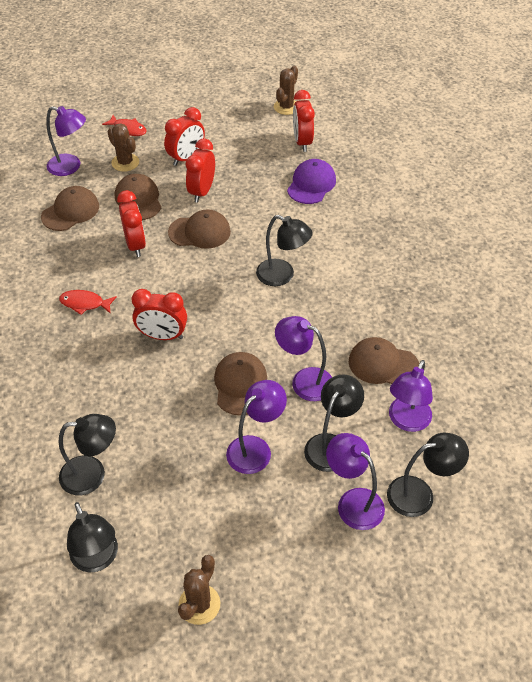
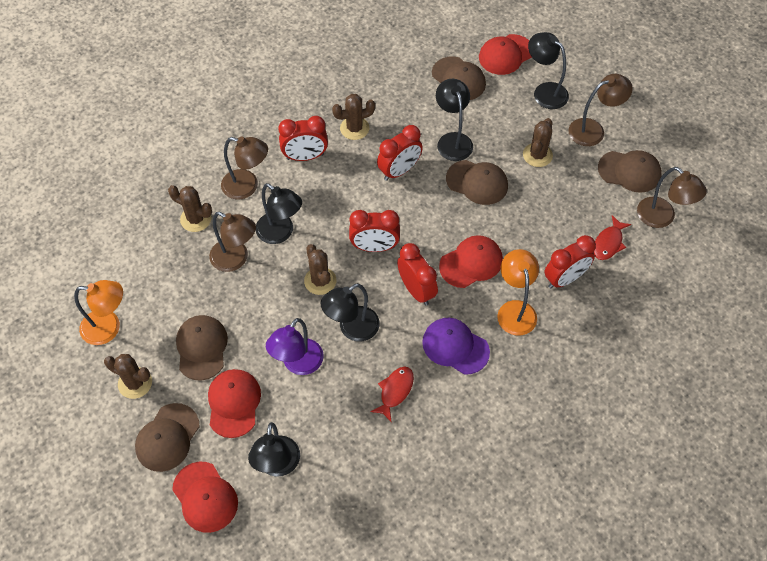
brown cactus: [107,123,139,172] [178,555,221,625] [274,66,298,115] = 3 -> [104,354,152,399] [168,185,212,232] [304,244,336,295] [332,94,375,140] [523,118,553,167] = 5
brown lamp: none = 0 -> [209,212,256,272] [221,136,268,200] [568,74,633,146] [637,167,707,228] = 4
orange lamp: none = 0 -> [74,280,123,345] [497,249,539,336] = 2
purple lamp: [46,106,86,176] [226,380,287,474] [275,316,332,401] [326,433,385,530] [389,360,433,432] = 5 -> [266,318,324,375] = 1
red cap: none = 0 -> [172,461,238,533] [208,369,261,438] [439,235,503,288] [479,34,532,75] = 4

